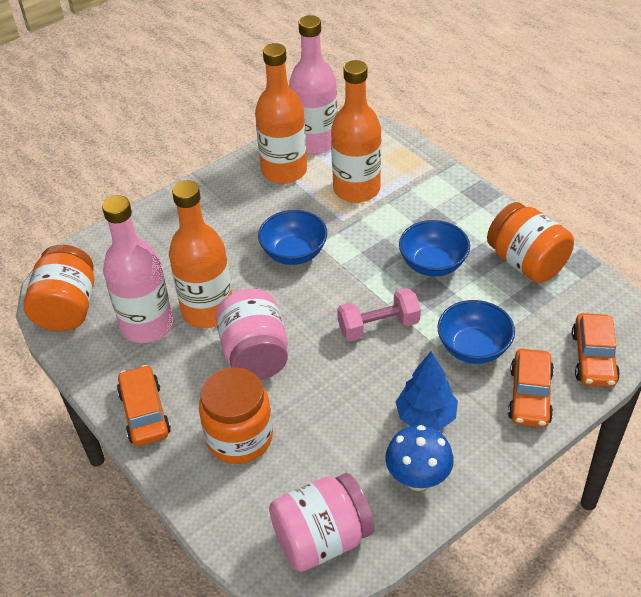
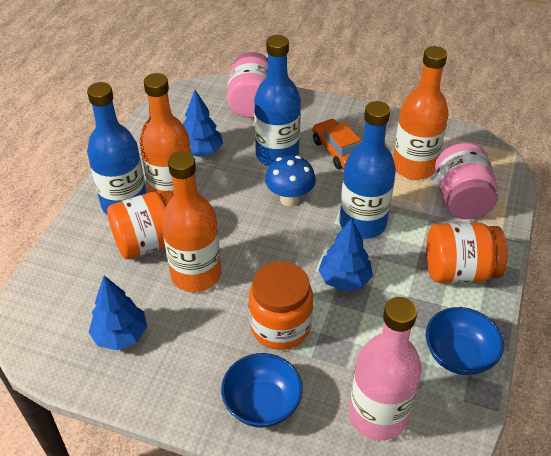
blue bottle: none = 0 -> [87,82,146,215] [254,35,301,166] [339,101,396,239] = 3
blue bowl: [258,210,327,265] [399,220,470,276] [437,300,515,364] = 3 -> [221,353,303,428] [426,307,504,375] = 2
blue tree: [396,351,458,431] = 1 -> [88,276,147,350] [183,90,223,157] [318,218,373,291] = 3
orange car: [117,365,171,446] [508,349,554,427] [572,313,620,387] = 3 -> [313,119,361,169] = 1
pink bottle: [102,195,173,343] [289,15,338,154] = 2 -> [349,297,422,441] = 1
pink dumbbell: [337,288,421,341] = 1 -> none = 0

